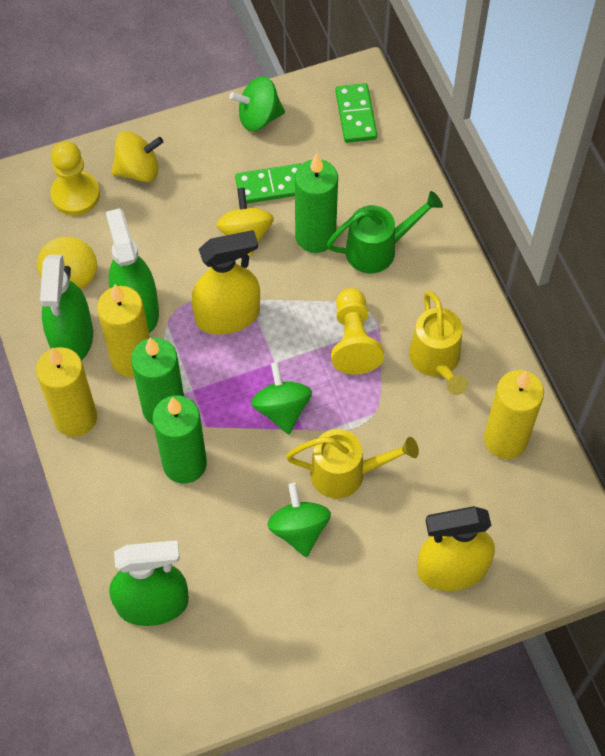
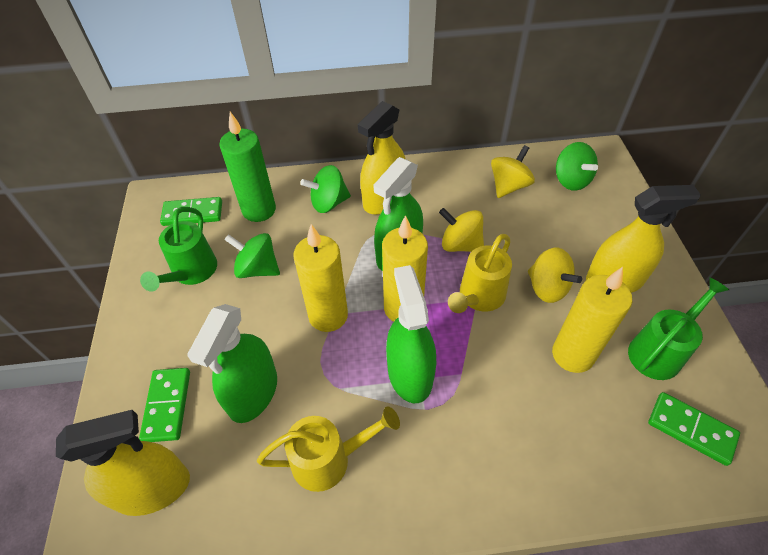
green candle: [131,338,184,425] [152,395,207,484] [295,154,338,253] = 3 -> [219,112,276,222] = 1
green domino: [235,164,301,204] [335,83,377,143] = 2 -> [139,368,190,442] [160,197,222,226] [648,392,740,466] = 3
green watering can: [327,191,443,273] = 1 -> [140,207,217,291] [628,277,729,380] = 2
yellow pawn: [50,141,100,216] [331,288,384,375] = 2 -> none = 0
yellow spray bottle: [191,230,260,335] [417,506,495,591] = 2 -> [56,410,190,516] [358,101,405,215] [586,185,701,293] = 3

